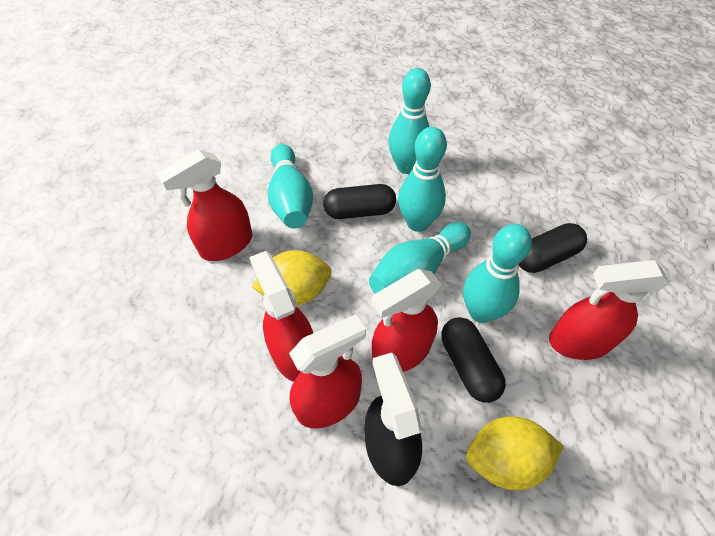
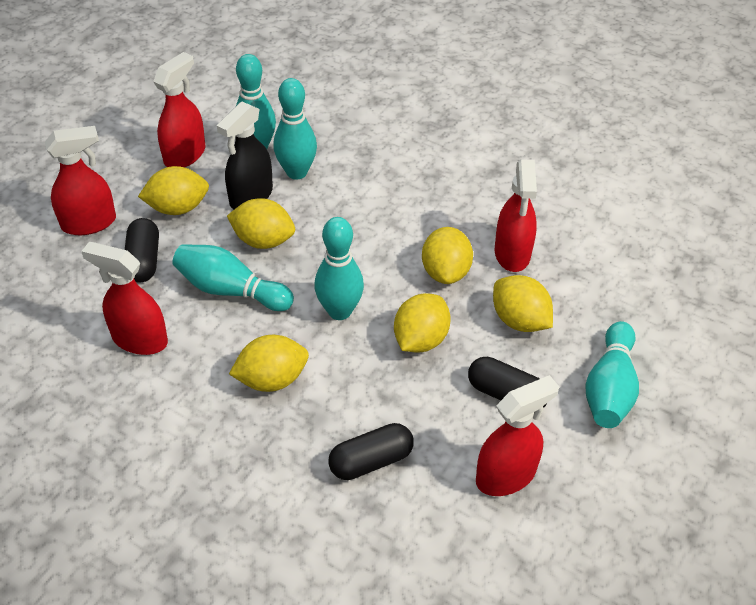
yellow lemon: [252,250,332,306] [466,416,563,491] = 2 -> [138,166,209,215] [227,198,295,249] [229,335,309,392] [394,293,451,353] [422,227,473,284] [493,275,553,332] = 6

